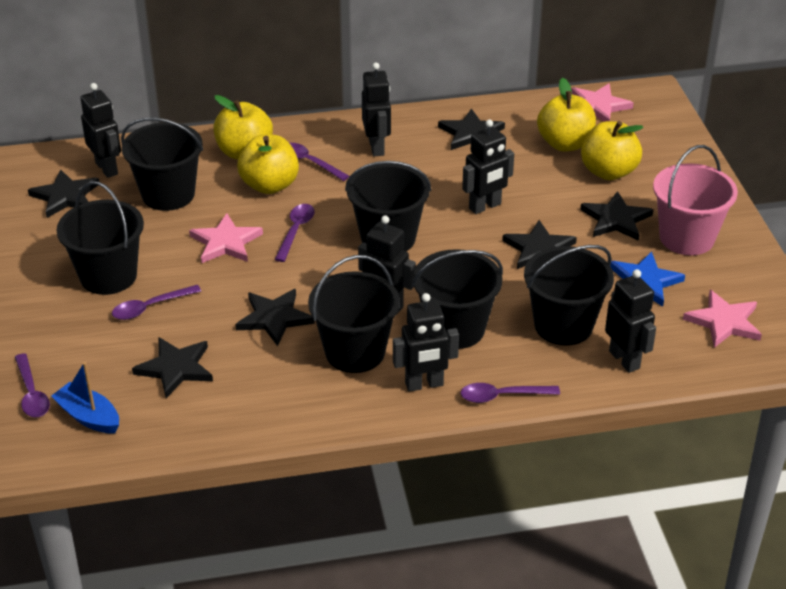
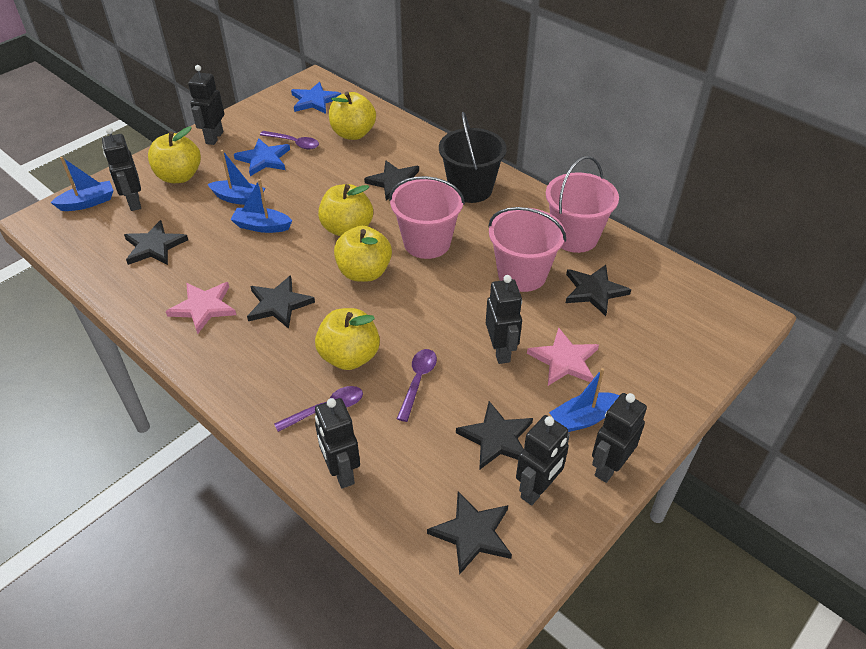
black bucket: [57,181,144,295] [121,118,203,211] [308,255,400,373] [345,161,431,251] [412,249,503,349] [524,245,614,346] = 6 -> [439,112,507,203] = 1
blue boat: [51,362,119,433] = 1 -> [50,157,113,211] [208,150,265,205] [230,179,292,233] [549,368,620,432] = 4
blue star: [610,252,685,307] = 1 -> [234,138,290,176] [291,82,341,114] = 2
pink bucket: [653,145,738,255] = 1 -> [389,176,465,259] [488,207,566,292] [546,156,619,253] = 3
pink star: [189,213,263,263] [571,83,634,122] [683,290,762,348] = 3 -> [166,282,236,334] [527,328,599,386] = 2
purple spoon: [15,353,50,417] [112,285,201,320] [274,204,315,262] [290,143,349,181] [461,383,560,403] = 5 -> [260,131,319,149] [274,386,363,432] [397,349,437,422] = 3
yellow apple: [213,95,273,160] [237,134,299,194] [537,78,596,151] [581,121,644,180] = 4 -> [148,126,201,183] [315,308,380,370] [318,184,373,236] [329,92,376,140] [334,226,392,282] = 5

